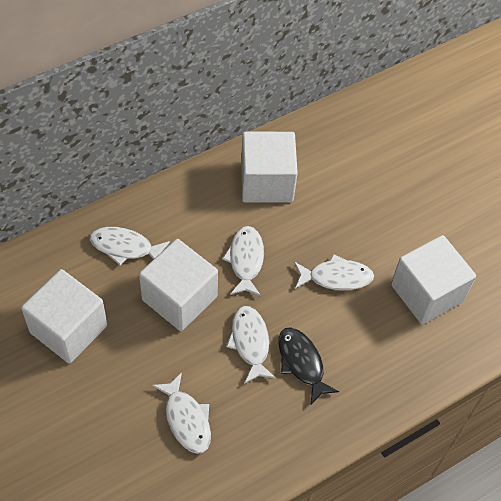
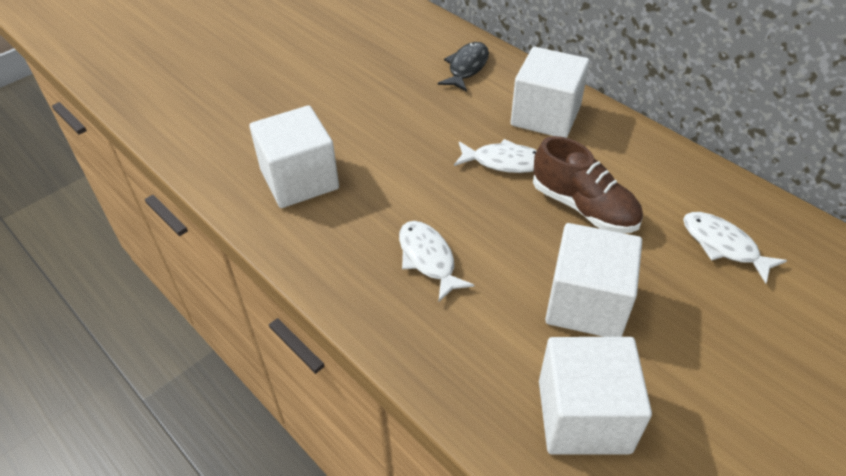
brown shoe: none = 0 -> [533,136,643,233] = 1
white fish: [90,227,170,266] [152,372,211,454] [222,226,264,296] [226,306,276,384] [294,254,374,290] = 5 -> [399,221,474,302] [454,139,537,173] [683,212,787,284] = 3

